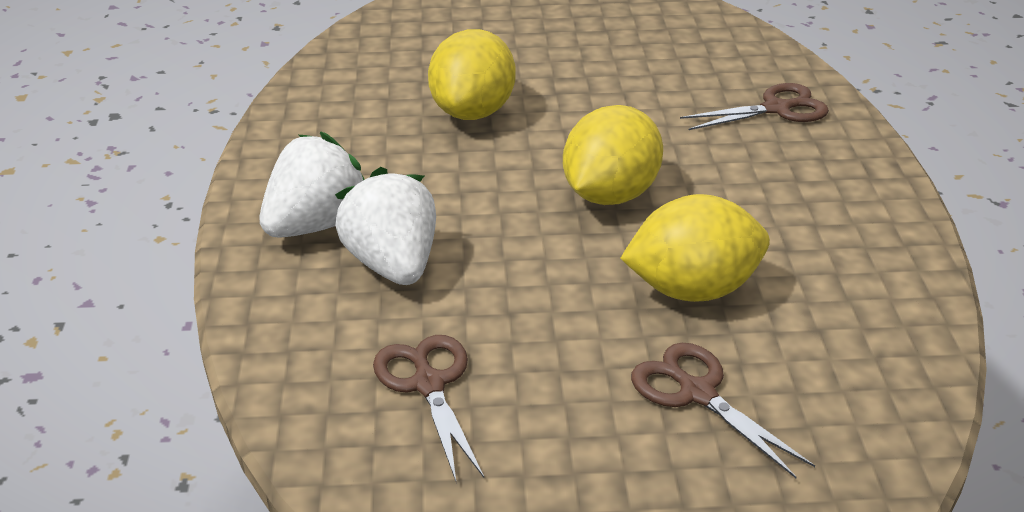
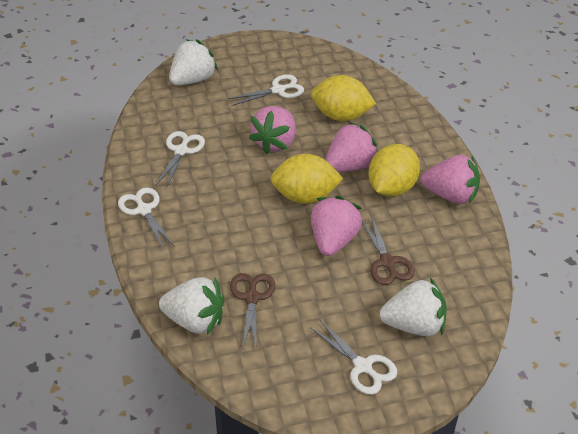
brown scissors: [373,335,484,481] [631,343,815,478] [680,83,829,130] = 3 -> [230,273,275,349] [362,215,415,285] = 2
pink strawberry: none = 0 -> [249,106,296,154] [311,196,362,256] [325,122,378,172] [421,155,480,204] = 4
white scissors: none = 0 -> [118,187,175,248] [155,131,205,189] [228,75,304,106] [310,319,397,395] = 4
white strawberry: [260,131,365,238] [335,167,436,285] = 2 -> [159,277,224,335] [169,39,218,86] [380,278,447,336] = 3

